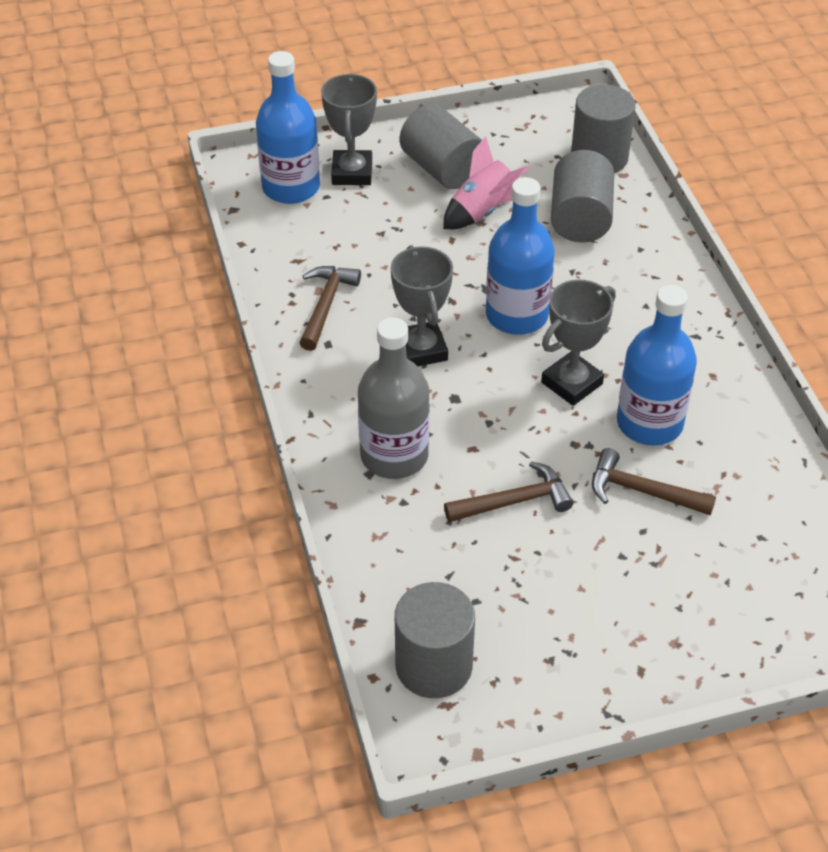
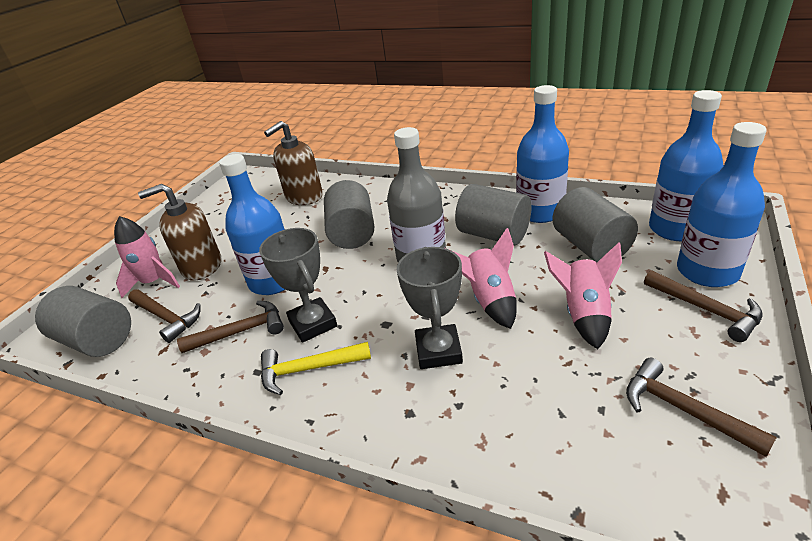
blue bottle: [256,51,320,204] [486,177,555,335] [617,285,697,445] = 3 -> [219,154,285,295] [516,85,569,223] [649,90,723,241] [677,122,767,287] = 4
brown hammer: [299,266,361,351] [444,461,573,522] [592,448,716,515] = 3 -> [128,289,201,343] [177,301,284,353] [626,358,777,457] [644,270,763,342] = 4
brown soap dispenser: none = 0 -> [138,184,221,281] [264,121,323,205] = 2
grey trophy: [321,73,377,185] [391,245,453,366] [541,280,616,406] = 3 -> [259,228,337,343] [397,247,463,369] = 2
pink rocket: [443,136,529,229] = 1 -> [114,216,180,298] [448,228,517,329] [544,242,622,349] = 3
yellow hammer: none = 0 -> [261,342,371,395] = 1

